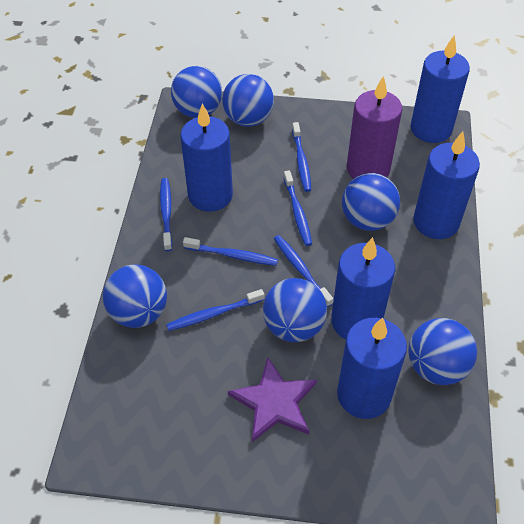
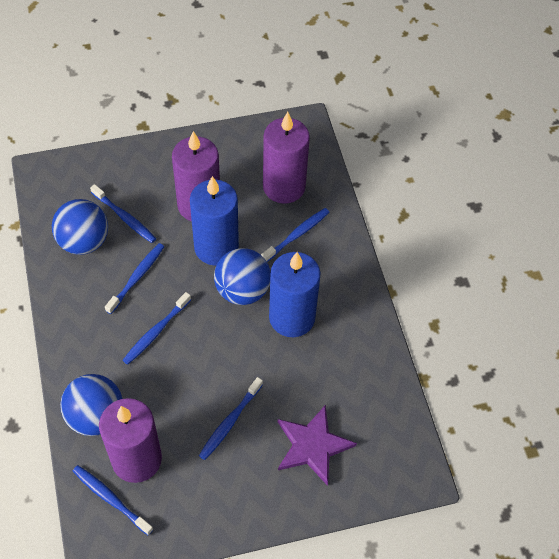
blue ball: [103,265,167,328] [171,66,222,118] [222,74,274,127] [263,278,327,342] [342,173,400,231] [408,318,477,385] = 6 -> [52,199,108,255] [60,374,123,436] [214,248,271,305] = 3
blue candle: [181,103,233,212] [331,237,395,340] [337,318,407,419] [411,35,470,143] [413,131,480,239] = 5 -> [190,176,239,266] [269,252,320,337] = 2
purple candle: [347,76,402,179] = 1 -> [99,398,162,483] [172,131,220,221] [263,112,310,204] = 3

